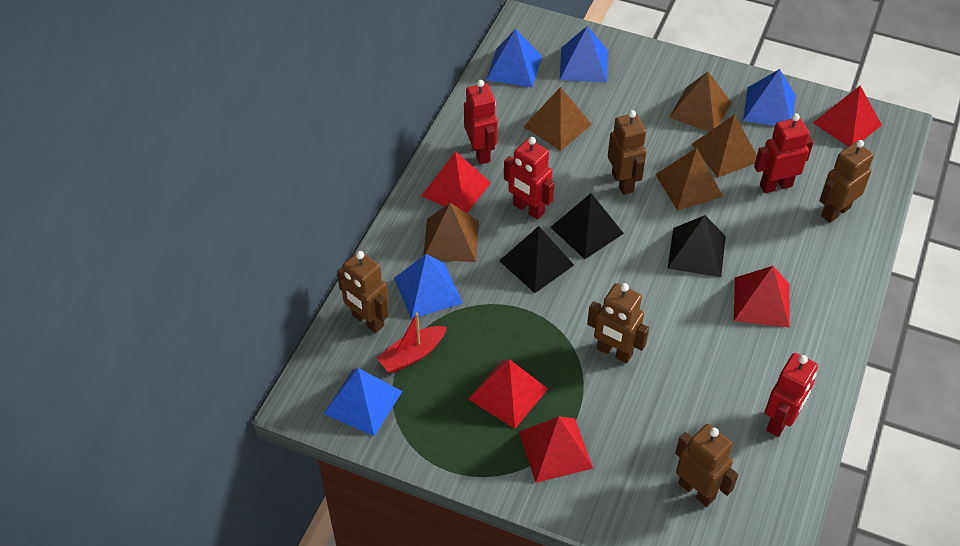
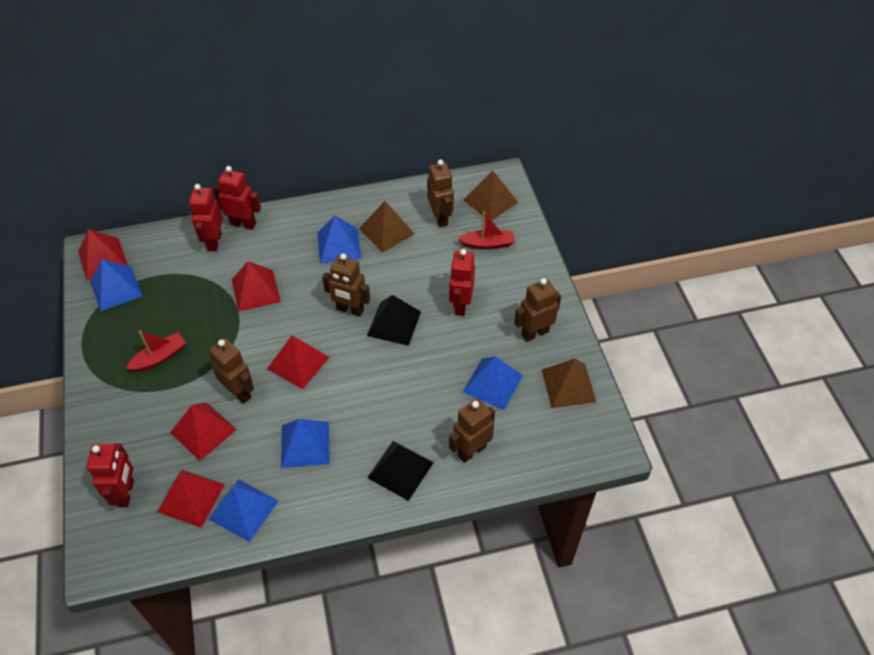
black pyramid: [499,226,574,293] [550,193,624,259] [667,215,726,277] = 3 -> [367,295,421,346] [367,441,434,501] = 2
brown pyramid: [423,203,479,262] [523,87,592,151] [655,148,723,210] [669,72,731,132] [692,114,757,177] = 5 -> [359,201,414,253] [464,171,518,221] [542,358,596,408] = 3
red boat: [377,312,447,373] = 1 -> [126,331,186,372] [458,212,515,250] = 2

